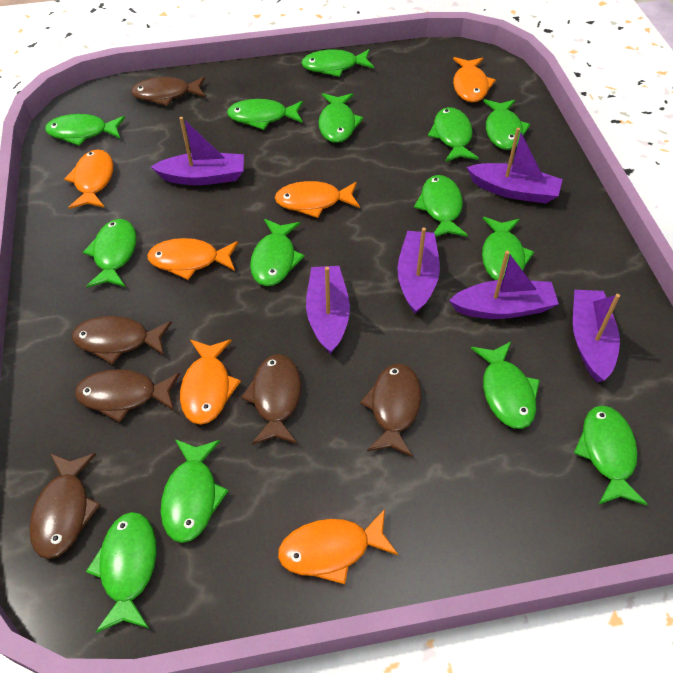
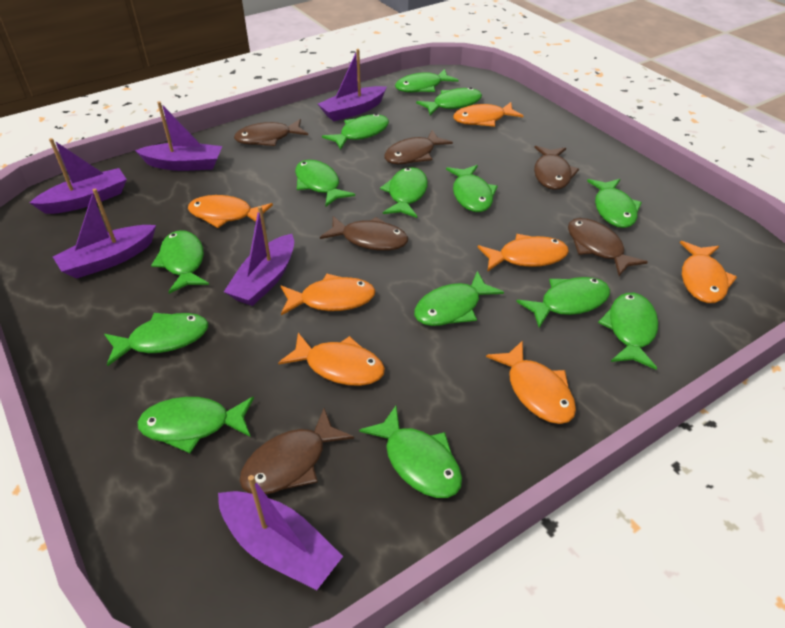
orange fish: [64,149,113,209] [147,238,238,280] [180,339,241,425] [275,181,360,218] [278,509,398,584] [453,57,496,103] = 6 -> [188,195,273,228] [278,333,385,386] [281,274,376,315] [453,102,523,127] [477,234,569,272] [486,340,576,424] [680,241,737,303] = 7

